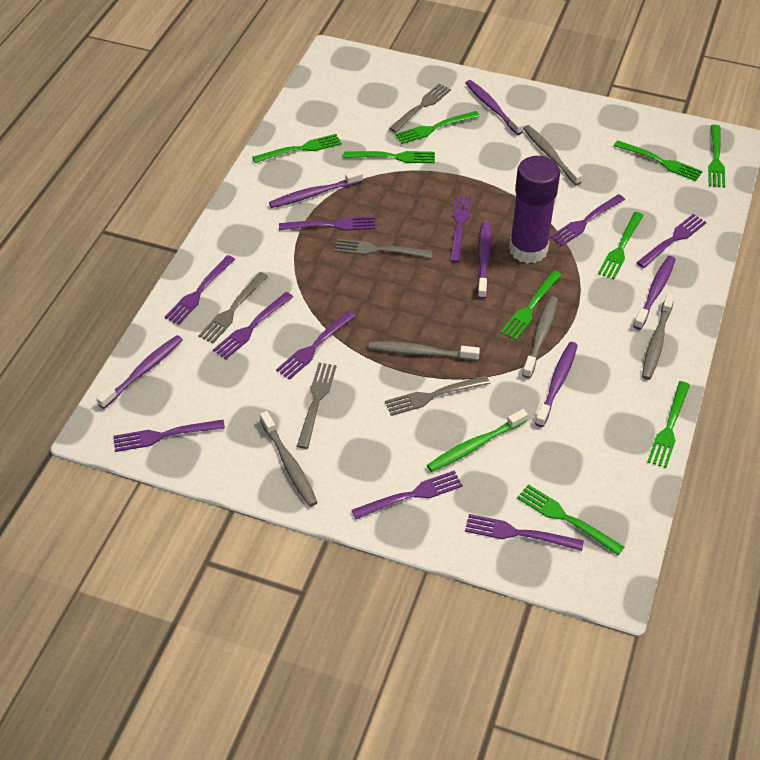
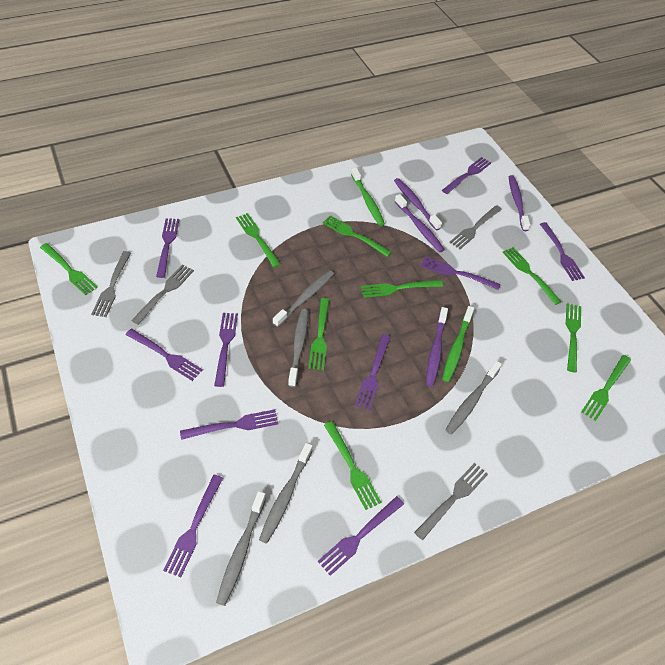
green toothbrush: [427,409,528,472] = 1 -> [351,167,385,226] [442,306,474,382] = 2
grey fork: [198,272,268,343] [297,362,337,449] [334,239,433,258] [385,375,490,416] [389,84,451,132] = 5 -> [91,251,131,317] [131,265,194,325] [414,463,488,540] [449,205,502,249] = 4
purple glue stick: [509,156,560,264] = 1 -> none = 0
purple toothbrush: [96,335,183,409] [269,170,363,208] [466,80,523,135] [477,221,491,299] [535,342,578,427] [633,256,676,330] = 6 -> [394,178,442,230] [395,194,445,252] [426,307,448,387] [509,175,530,231] = 4

